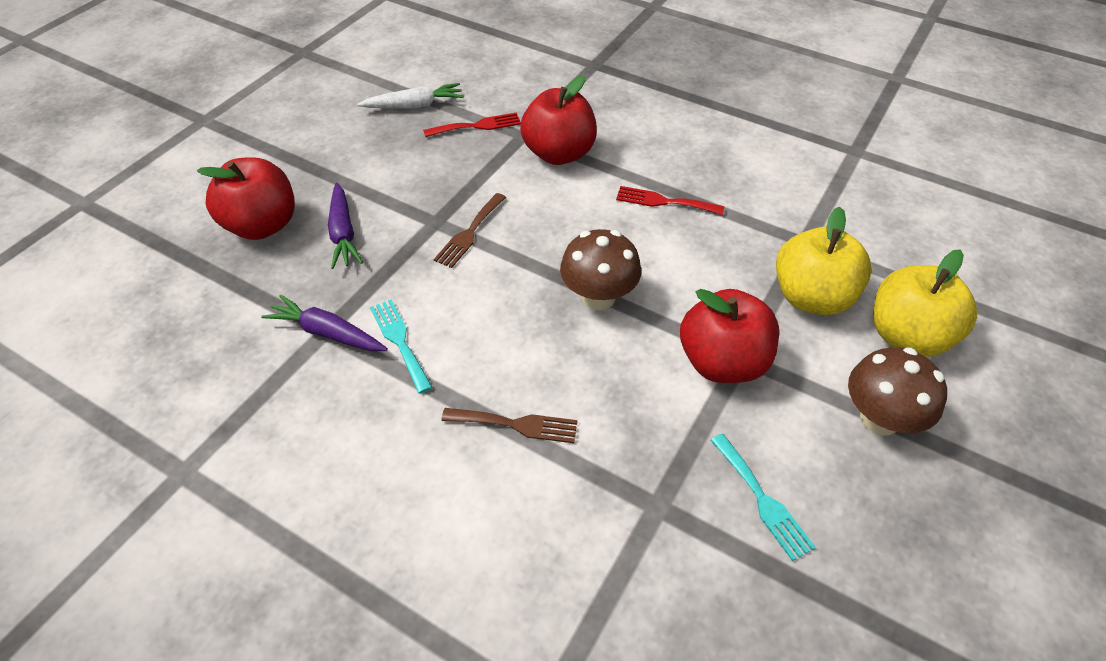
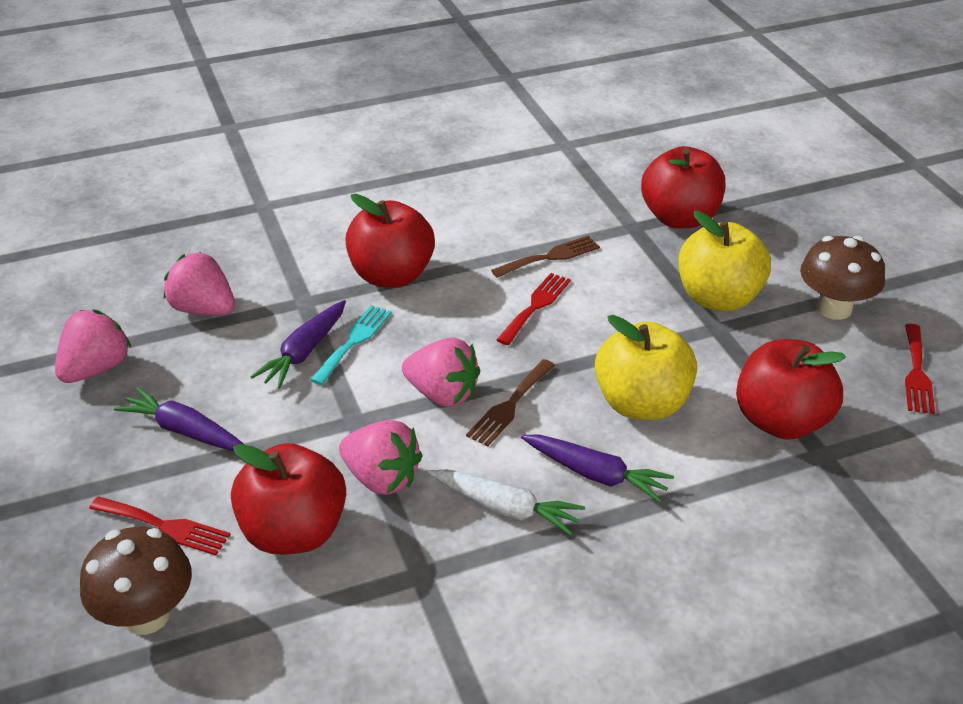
pink strawberry: none = 0 -> [55,310,131,383] [164,252,235,316] [339,420,422,495] [402,338,480,407] = 4
purple carrot: [261,295,388,351] [328,183,363,269] = 2 -> [114,387,245,451] [251,300,346,389] [521,435,674,503] = 3
red apple: [197,157,295,240] [520,76,597,165] [680,289,779,383] = 3 -> [231,443,346,554] [345,194,435,288] [641,146,725,228] [736,339,846,440] = 4
red fork: [423,112,521,137] [616,186,725,215] = 2 -> [89,497,231,556] [497,273,571,345] [905,324,935,414] = 3
turquoise fork: [370,300,432,393] [711,433,816,561] = 2 -> [310,305,392,385] = 1

